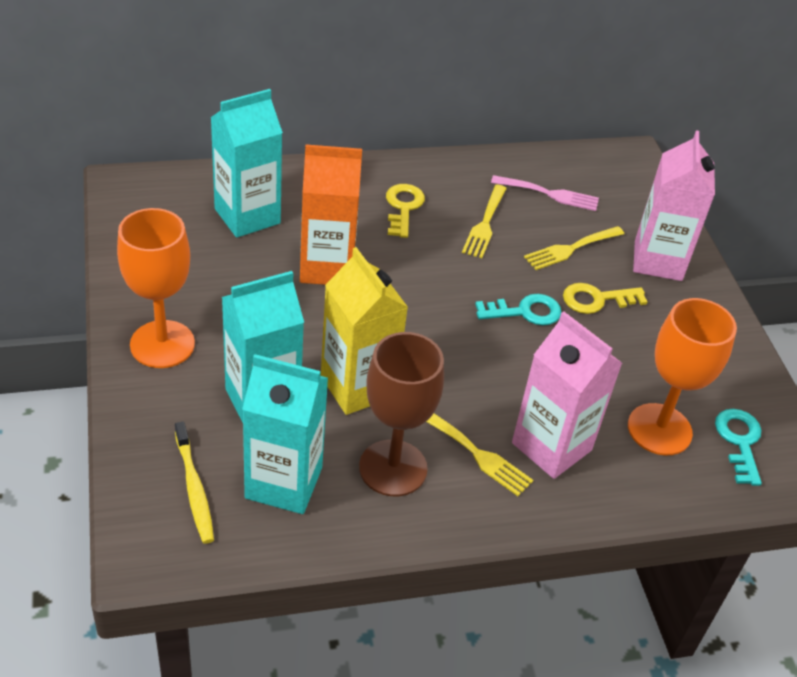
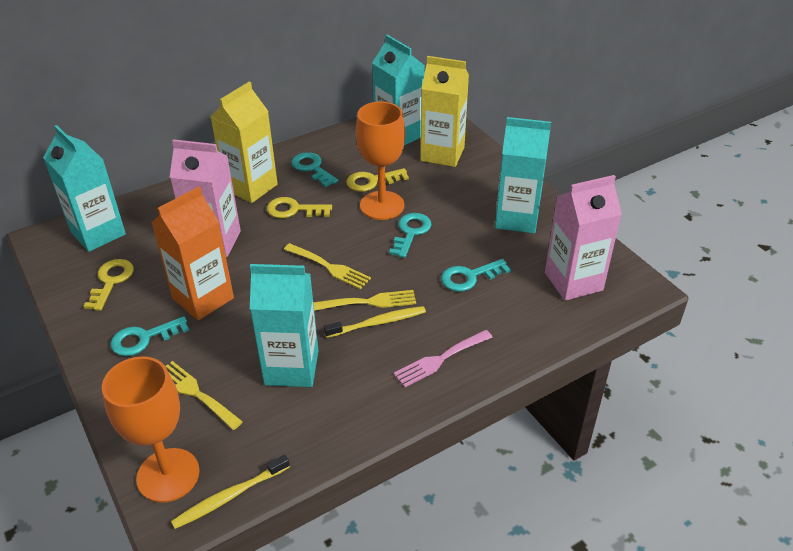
brown goblet: [359,332,444,496] = 1 -> none = 0
turquoise carton: [210,89,283,238] [222,271,304,423] [242,354,328,514] = 3 -> [43,125,126,252] [250,264,318,387] [372,35,425,145] [495,117,551,234] = 4
turquoise key: [475,294,562,326] [715,409,762,486] = 2 -> [110,316,189,356] [291,152,338,187] [389,213,432,258] [441,259,511,292] = 4
yellow carton: [321,247,408,415] = 1 -> [210,82,278,203] [420,56,469,167] = 2
yellow key: [386,184,425,238] [563,283,648,314] = 2 -> [83,259,134,311] [267,197,332,218] [346,168,409,192] = 3
yellow toothbrush: [175,421,214,544] = 1 -> [171,455,290,529] [324,306,426,338] = 2

